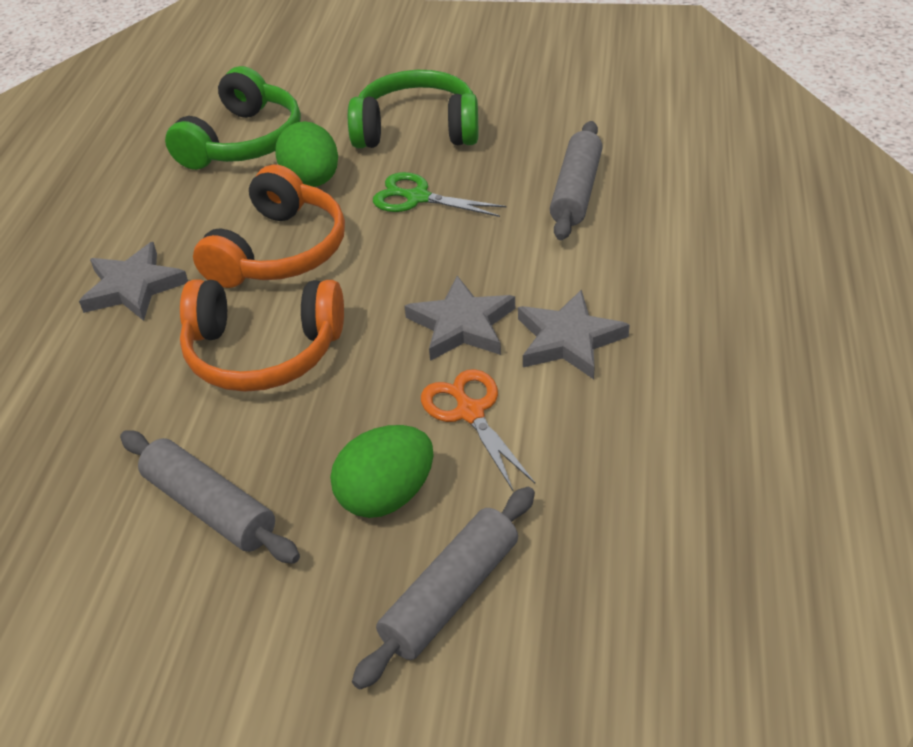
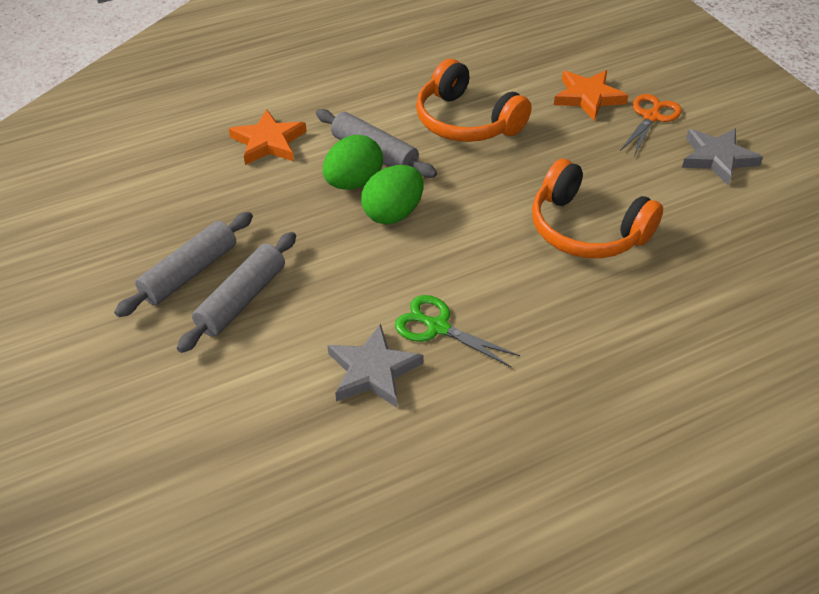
green headphones: [165,66,301,170] [348,70,478,148] = 2 -> none = 0
grey star: [79,242,188,321] [405,276,515,361] [518,289,630,379] = 3 -> [327,323,423,408] [682,129,763,186] = 2
orange star: none = 0 -> [229,109,307,165] [554,70,628,120] = 2

